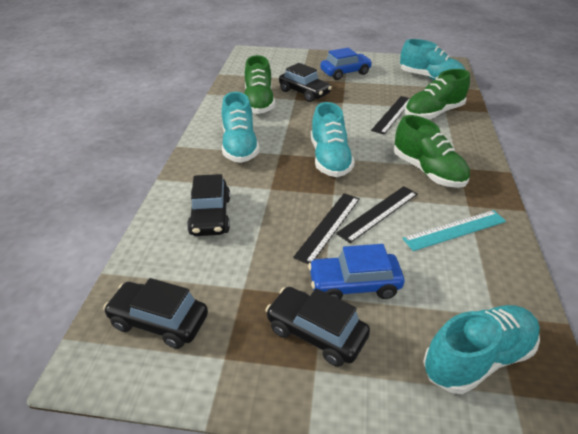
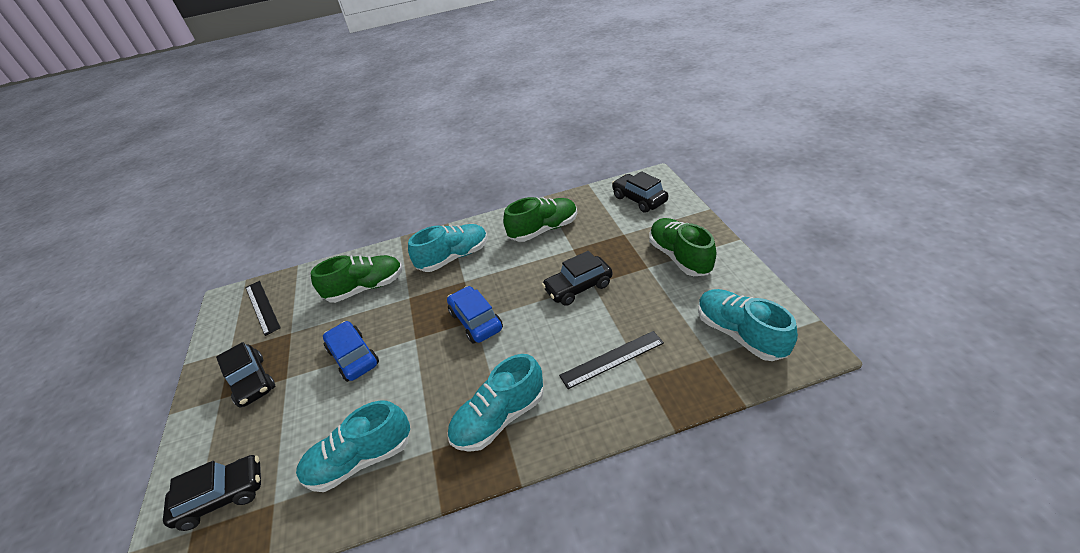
black ruler: [293,193,360,264] [336,186,418,243] [371,96,410,134] = 3 -> [245,281,281,336] [559,331,664,389] = 2
turquoise ruler: [402,210,506,251] = 1 -> none = 0

